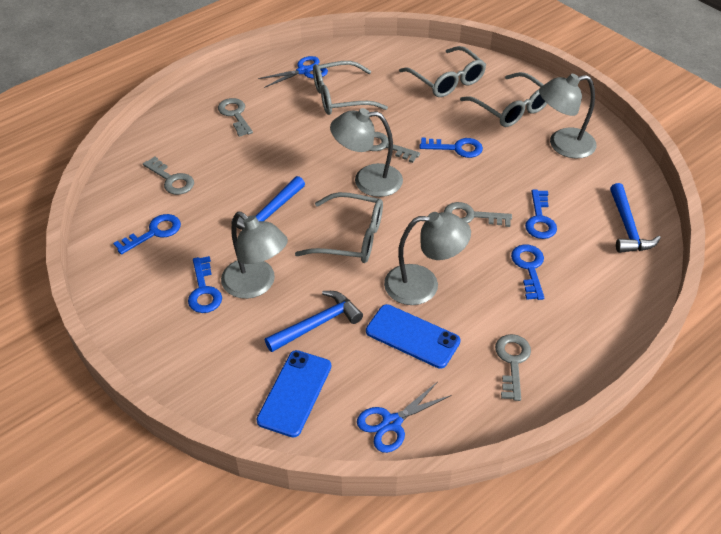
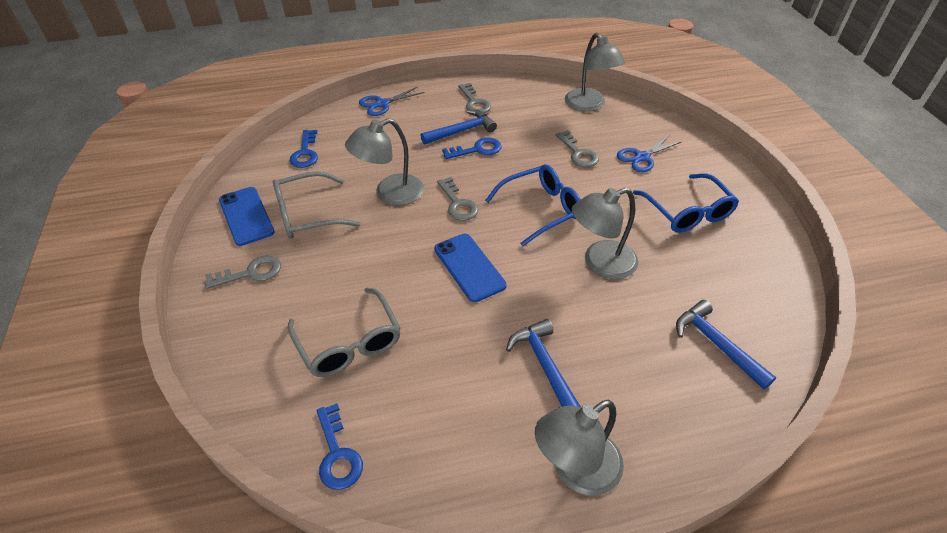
blue glasses: none = 0 -> [485,164,581,246] [633,173,739,233] = 2
blue key: [113,214,181,255] [188,256,222,313] [420,138,483,158] [511,244,544,300] [525,190,557,239] = 5 -> [290,130,318,168] [317,403,363,490] [442,137,502,159] = 3
grey glasses: [295,192,383,263] [313,61,388,115] [399,46,486,97] [460,72,547,127] = 4 -> [273,171,361,239] [287,288,401,377] = 2
grey key: [143,156,194,195] [218,98,253,137] [369,132,420,163] [444,202,512,227] [495,334,531,401] = 5 -> [205,255,281,289] [437,177,479,221] [458,83,491,113] [556,130,599,167] = 4

